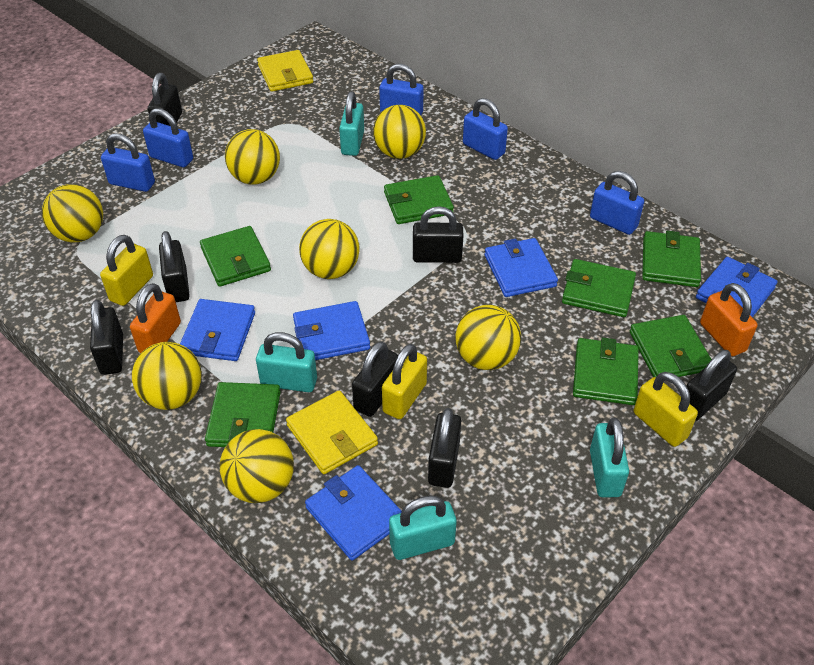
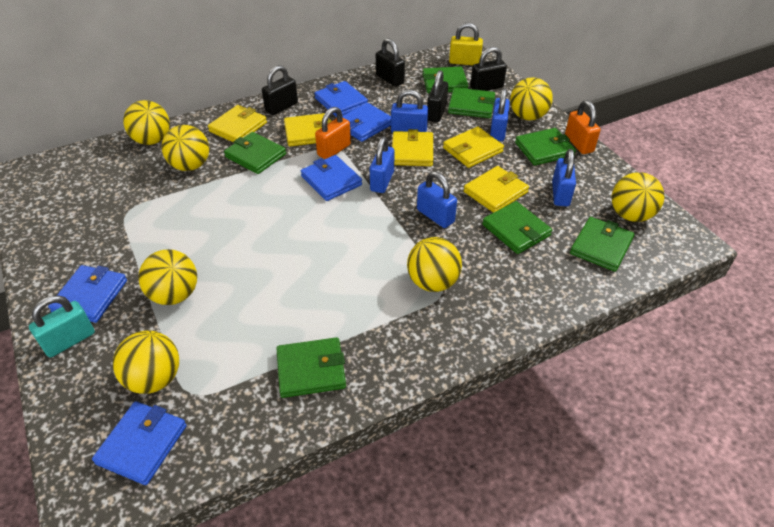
black padlock: [90,300,123,375] [148,73,182,126] [159,231,190,302] [352,341,398,417] [413,206,464,263] [428,408,461,488] [686,350,737,421] = 7 -> [262,65,298,115] [376,38,405,87] [427,70,448,122] [470,47,507,91] = 4
turquoise padlock: [256,332,317,392] [339,91,364,156] [389,495,457,560] [590,418,629,497] = 4 -> [29,295,95,357] = 1
yellow padlock: [100,235,153,306] [382,344,427,419] [634,372,698,447] = 3 -> [449,23,483,65] = 1
yellow wallet: [257,50,313,92] [286,391,378,474] = 2 -> [208,105,267,143] [284,113,331,146] [392,129,433,166] [443,126,504,168] [464,166,529,213] = 5

